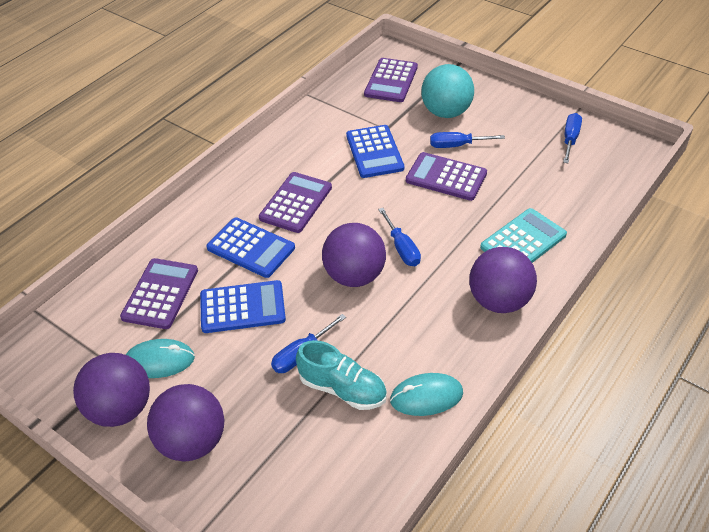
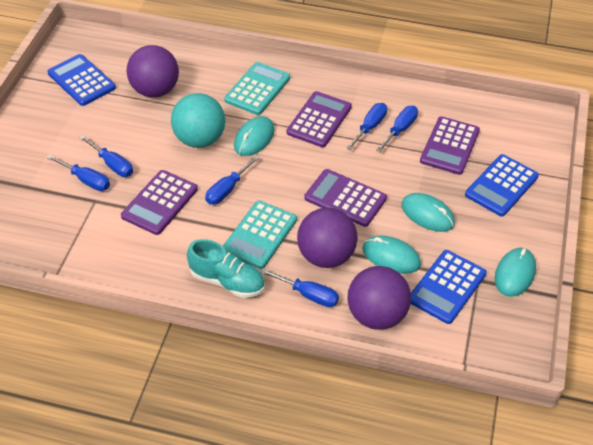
blue screwdriver: [271,314,346,373] [378,208,421,266] [430,132,505,148] [563,113,582,163] = 4 -> [47,155,110,191] [79,135,133,177] [205,155,259,205] [261,268,339,307] [346,103,387,150] [376,106,418,152] = 6
purple ball: [73,353,150,427] [147,384,224,462] [322,223,386,287] [469,247,537,313] = 4 -> [127,45,179,98] [297,208,358,268] [348,266,411,330] = 3
turquoise calculator: [480,208,567,263] = 1 -> [223,200,297,269] [224,62,290,115] = 2
turquoise mouse: [125,339,195,378] [390,373,463,416] = 2 -> [234,116,275,156] [362,236,421,274] [401,193,455,232] [495,248,536,297] = 4

